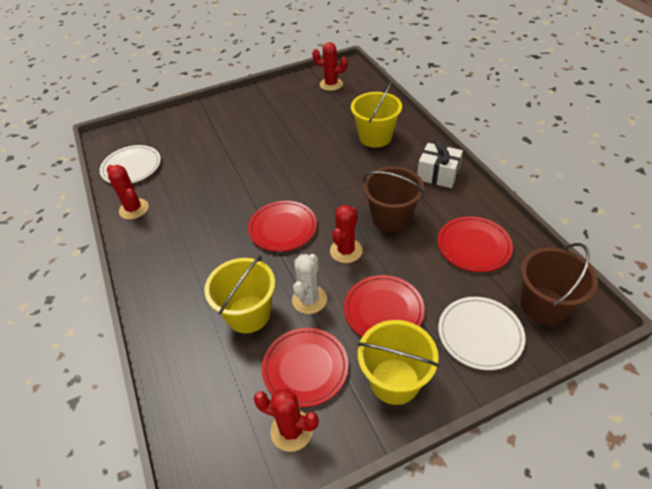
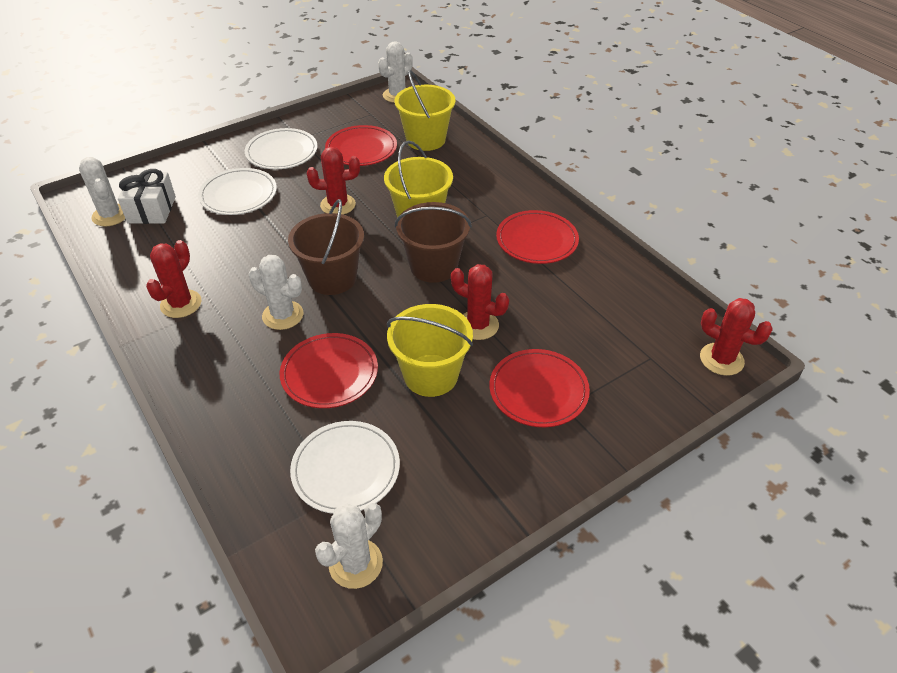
white cactus: [292,254,327,314] = 1 -> [79,157,125,226] [249,255,304,330] [315,503,383,589] [378,41,413,103] = 4
white plate: [100,145,161,183] [438,297,525,370] = 2 -> [198,168,277,215] [245,128,318,169] [290,421,400,514] = 3

